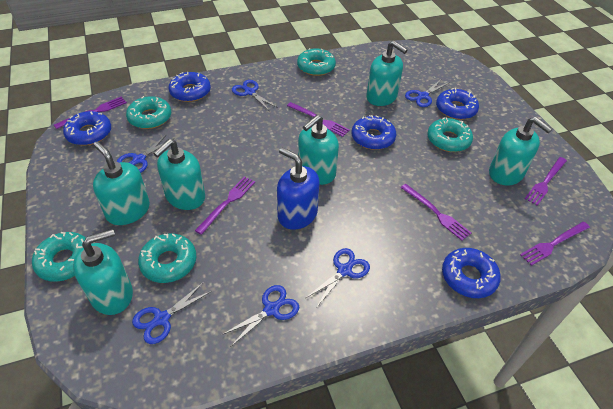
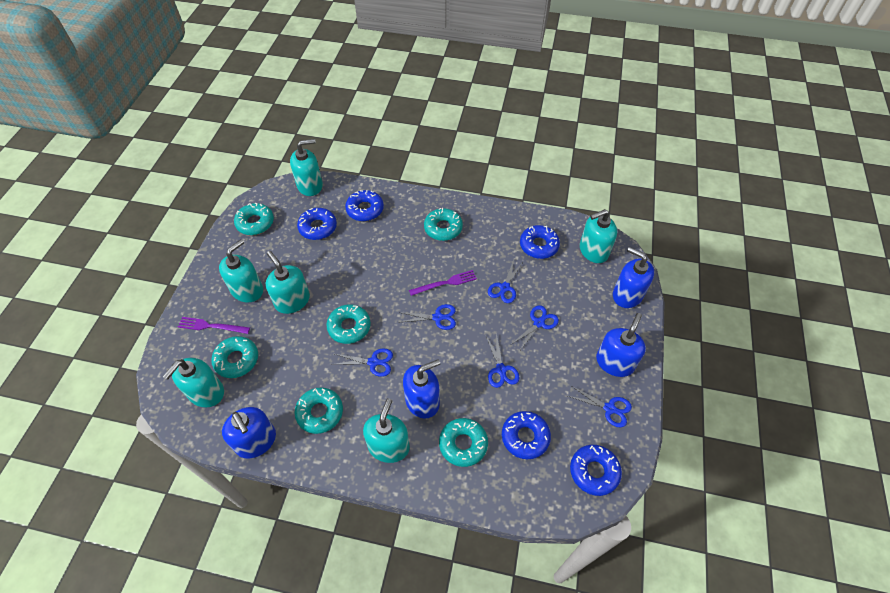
blue soap dispenser: [277,148,319,230] = 1 -> [222,407,276,458] [403,359,440,418] [596,313,646,377] [613,247,654,308] = 4
purple fork: [54,97,127,129] [195,176,255,235] [287,102,350,137] [400,184,471,240] [520,222,590,266] [525,157,567,205] = 6 -> [178,317,250,334] [409,270,477,296] = 2
turquoise donut: [32,232,91,282] [126,96,171,129] [138,233,196,283] [297,48,336,76] [427,117,473,152] = 5 -> [211,336,258,378] [234,203,274,235] [294,388,343,434] [326,304,371,344] [424,208,463,241] [439,418,488,467] = 6

